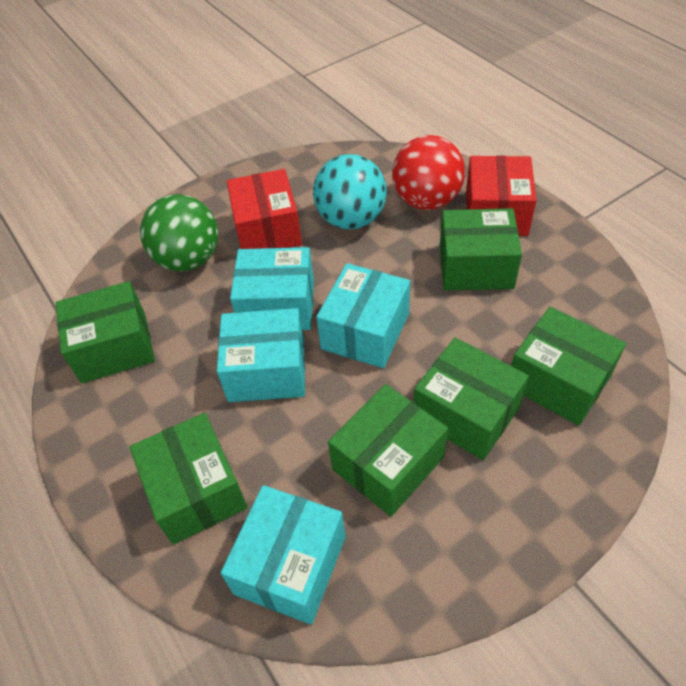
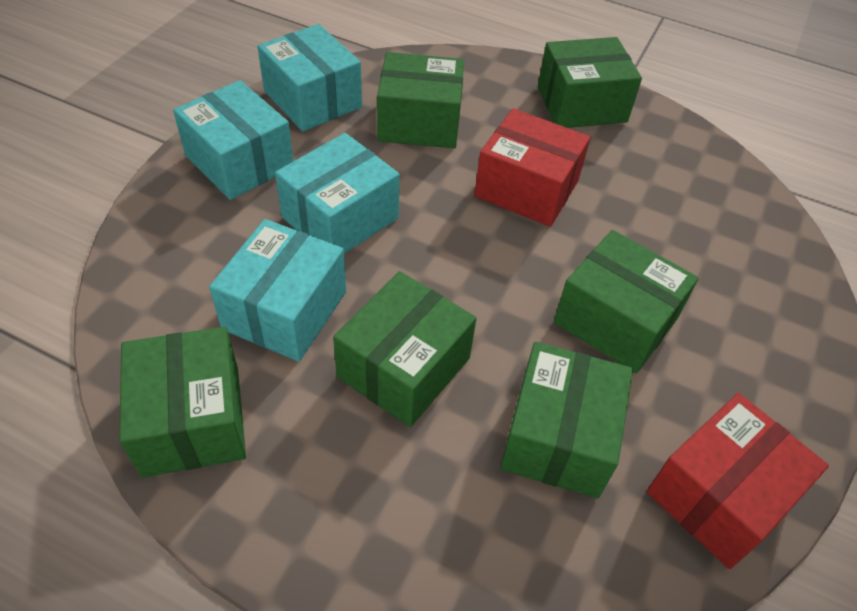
green ball: [140,194,218,271] = 1 -> none = 0
red ball: [392,135,465,210] = 1 -> none = 0
turquoise ball: [313,154,387,229] = 1 -> none = 0

